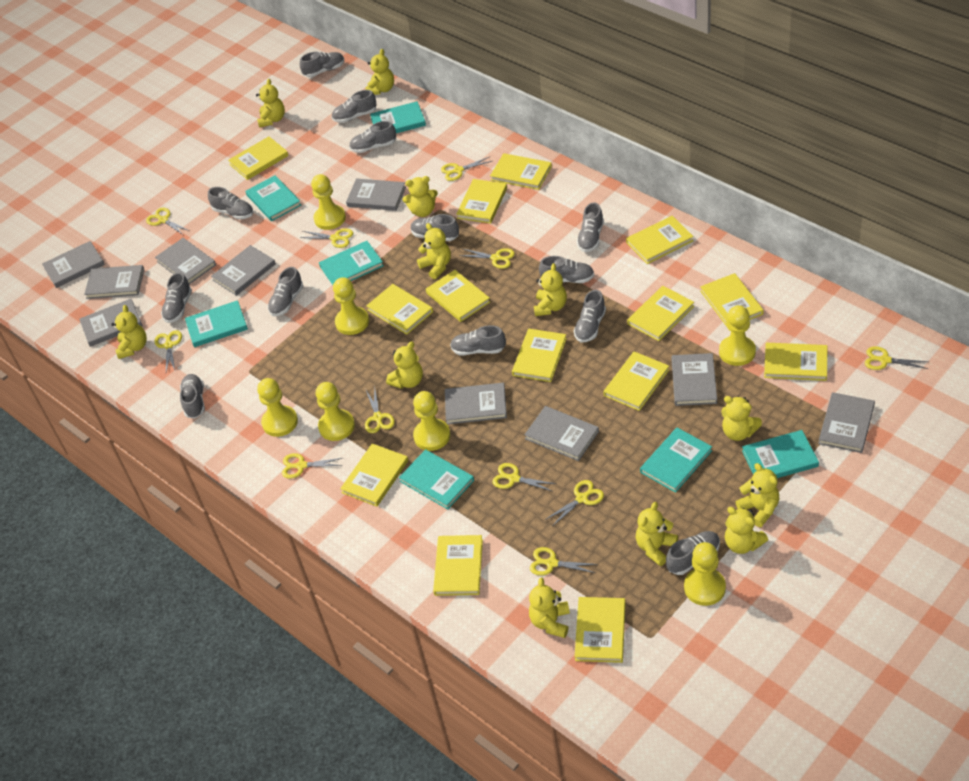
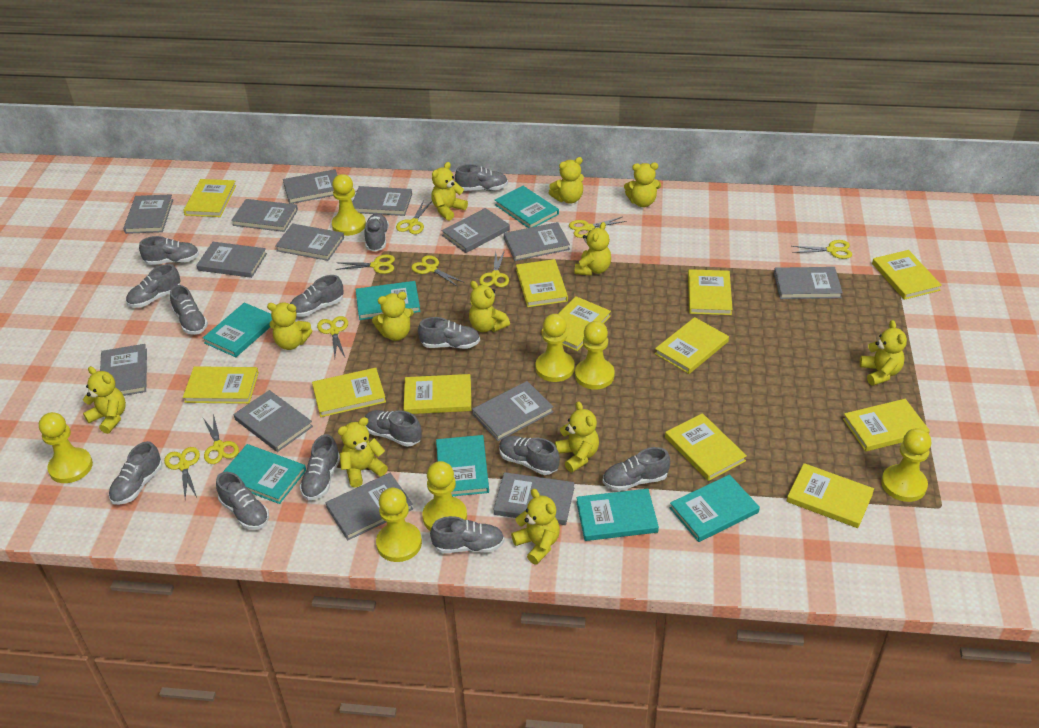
grey book: [42,241,105,288] [79,299,143,347] [84,265,144,299] [155,238,216,284] [211,245,276,296] [346,178,406,211] [445,383,507,424] [524,406,599,461] [671,353,717,406] [818,392,875,453] = 10 -> [100,344,147,396] [123,194,173,234] [196,242,267,278] [231,199,298,232] [234,390,313,452] [275,223,344,261] [283,169,337,204] [325,473,413,540] [352,186,412,216] [442,208,510,253] [472,381,553,441] [494,472,574,525] [504,222,570,261] [774,267,843,299] = 14
grey shoe: [161,272,192,323] [180,374,205,418] [208,187,253,220] [268,267,303,316] [300,52,344,77] [332,90,377,123] [349,121,396,153] [411,214,459,241] [450,325,506,355] [539,256,594,283] [574,290,606,342] [576,202,604,252] [666,531,720,575] = 13 -> [109,441,162,505] [126,264,180,308] [139,236,199,265] [170,285,208,335] [216,472,269,530] [290,275,344,317] [300,434,340,500] [364,213,389,252] [365,410,422,447] [418,317,480,349] [430,516,504,553] [455,164,508,191] [499,436,560,475] [603,447,671,491] = 14
yellow book: [228,136,289,180] [340,443,408,507] [366,284,433,335] [426,270,490,322] [433,535,483,596] [456,179,507,224] [490,153,552,190] [512,329,567,382] [575,597,626,663] [603,352,669,411] [626,216,694,264] [627,286,694,341] [700,273,764,327] [764,343,827,381] = 14 -> [183,179,236,217] [183,366,259,404] [312,368,386,417] [404,374,471,414] [516,259,568,307] [542,296,611,351] [655,317,729,374] [665,413,747,481] [688,269,733,315] [787,463,874,528] [843,399,930,452] [872,250,942,300] = 12
yellow scissors: [146,208,190,235] [155,330,182,372] [282,453,343,479] [300,229,353,248] [365,388,395,433] [441,157,492,181] [459,248,515,269] [492,463,556,491] [530,547,598,576] [545,480,604,525] [865,346,929,370] = 11 -> [164,447,200,499] [203,414,239,464] [317,316,348,357] [336,255,395,274] [396,200,432,234] [411,255,463,287] [479,250,509,287] [569,217,626,238] [792,240,852,259] = 9

